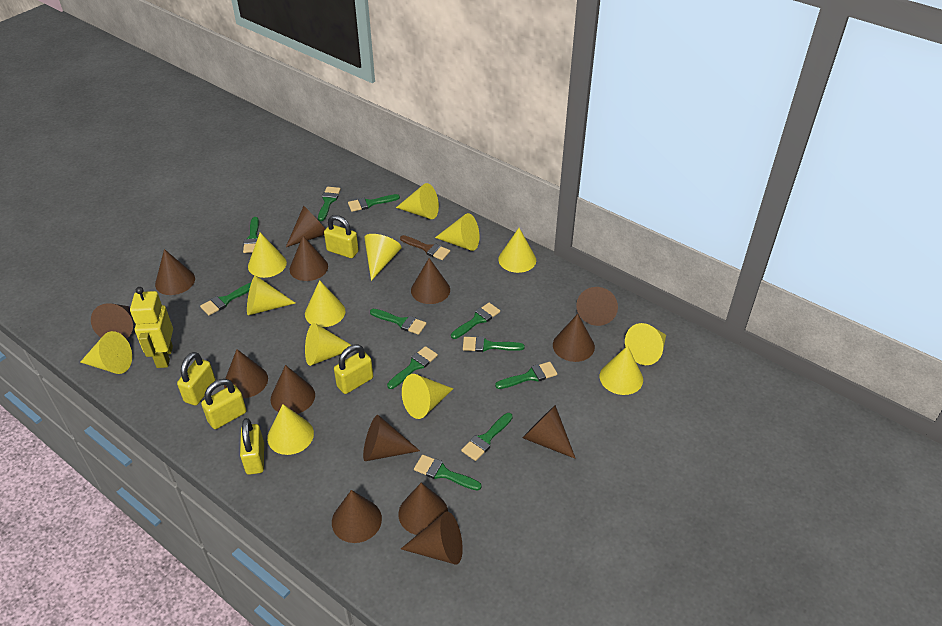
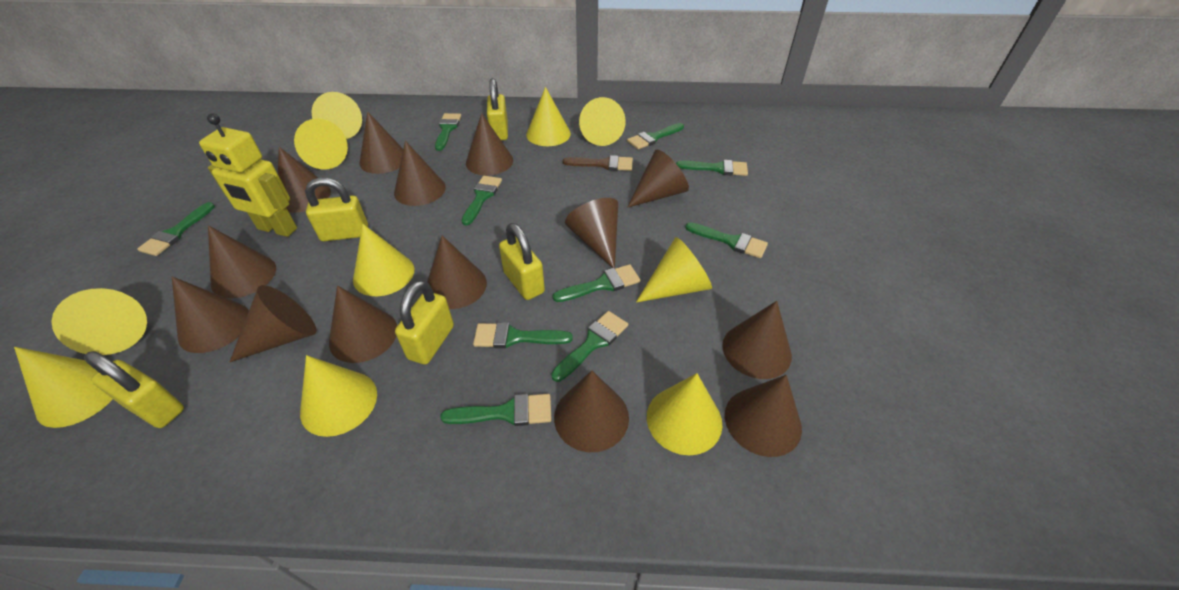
green brush: [200,283,251,316] [243,217,259,253] [318,187,341,221] [348,194,400,212] [370,309,426,335] [387,346,438,389] [414,455,482,491] [451,303,500,339] [461,413,513,461] [463,336,525,352] [495,362,557,389] = 11 -> [137,202,215,256] [435,113,461,151] [440,394,552,426] [462,176,502,226] [473,322,573,348] [551,311,628,382] [553,264,640,302] [627,123,684,149] [676,160,748,176] [685,222,768,258] = 10
yellow cone: [80,331,132,374] [247,275,295,316] [248,233,287,278] [267,404,314,455] [305,280,346,327] [305,323,351,366] [364,234,401,281] [396,183,439,219] [402,374,453,419] [435,213,479,251] [498,228,536,273] [600,346,643,395] [625,323,666,365] = 13 -> [14,347,112,428] [51,288,147,355] [294,118,348,170] [300,355,377,437] [311,92,362,139] [353,224,414,296] [526,87,571,146] [579,97,626,146] [636,237,712,303] [647,373,722,455] = 10

